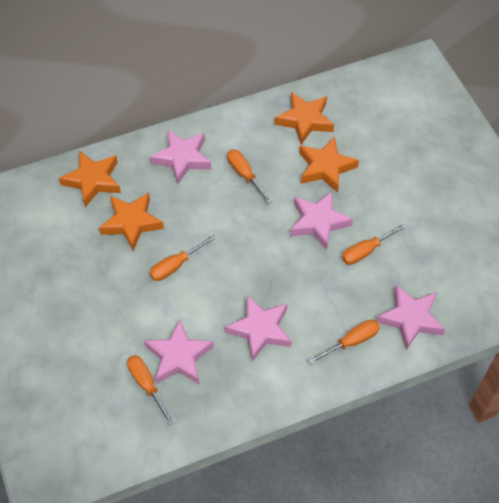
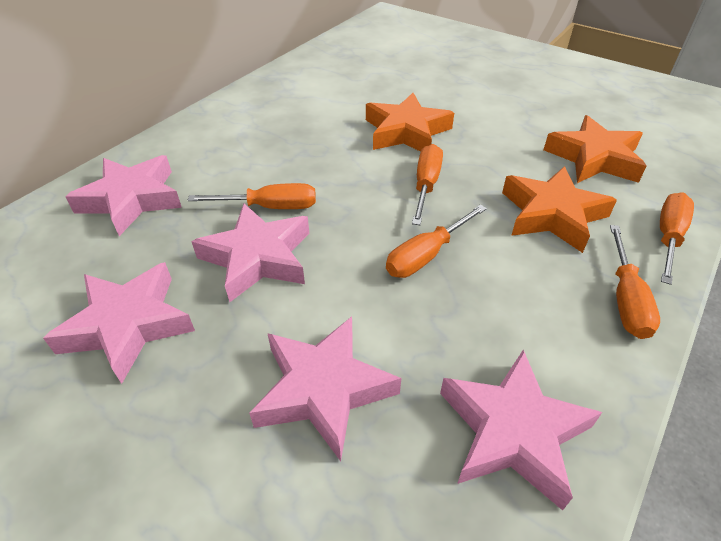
orange star: [59,151,121,207] [99,192,164,251] [275,92,334,145] [299,136,359,193] = 4 -> [366,93,454,152] [502,166,617,253] [544,115,647,183] = 3

